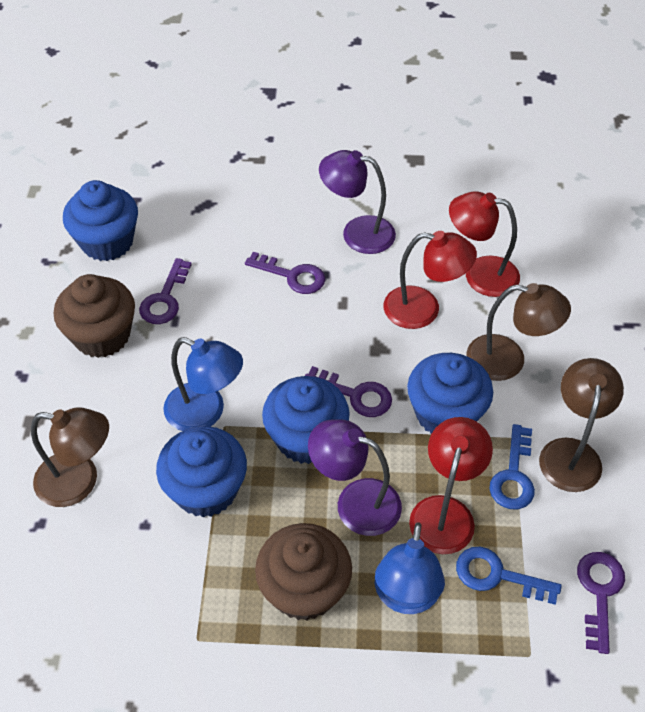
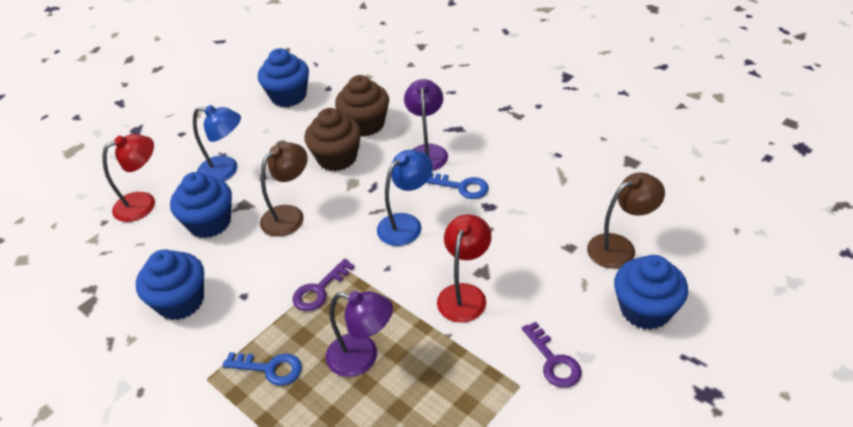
brown lamp: [31,407,109,507] [467,283,571,381] [539,358,624,492] = 3 -> [260,142,308,237] [587,172,665,269] = 2
purple key: [139,258,192,324] [245,252,325,294] [305,366,392,417] [577,552,625,654] = 4 -> [293,258,355,311] [522,322,582,388] = 2
red lamp: [383,231,477,329] [409,417,493,554] [449,191,520,297] = 3 -> [102,134,155,222] [437,214,491,323] = 2

